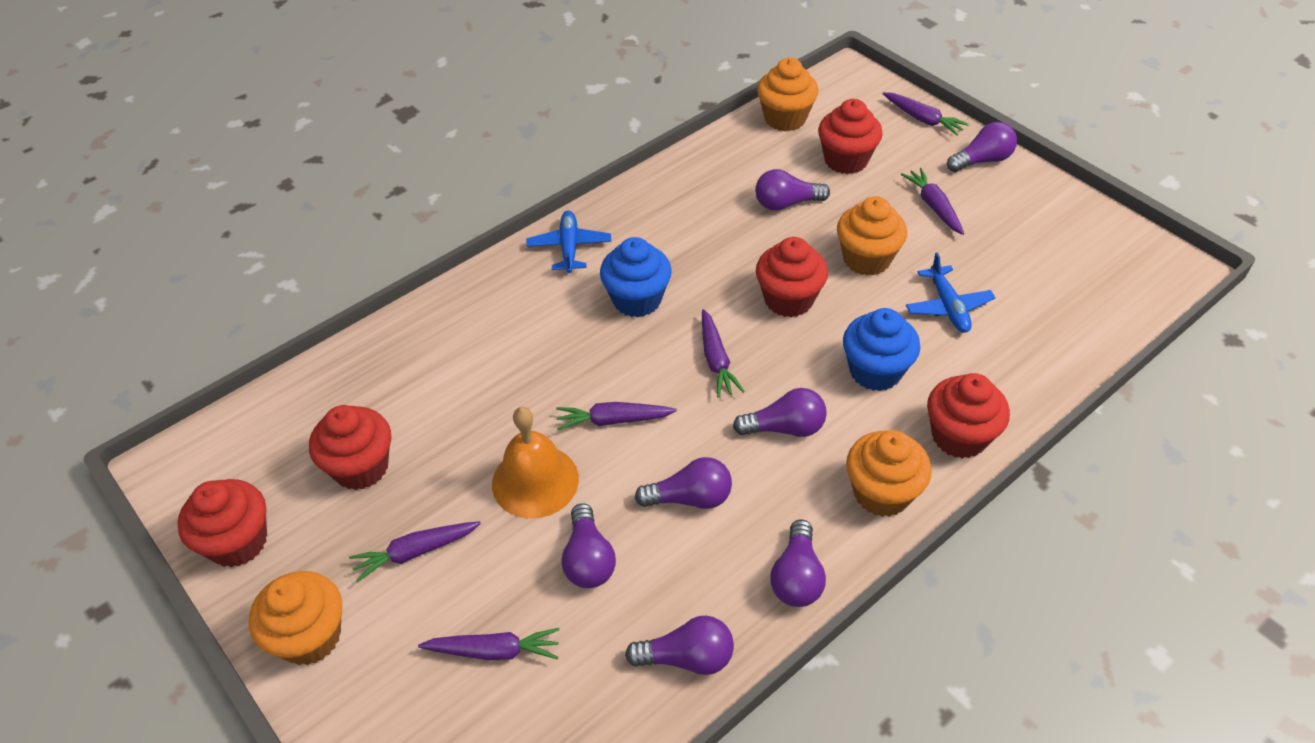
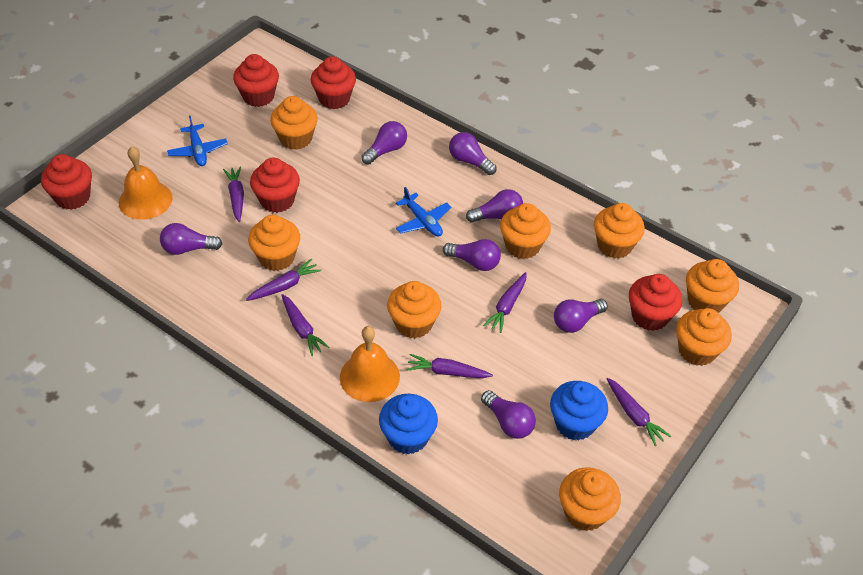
orange bell: [492,407,579,519] = 1 -> [119,146,173,220] [340,326,400,402] = 2
orange cupcake: [249,571,342,665] [757,58,818,131] [837,196,907,276] [846,430,932,517] = 4 -> [248,215,300,271] [270,96,318,150] [387,281,441,339] [500,203,551,259] [559,467,621,531] [594,203,645,259] [676,308,732,366] [686,259,739,313] = 8

